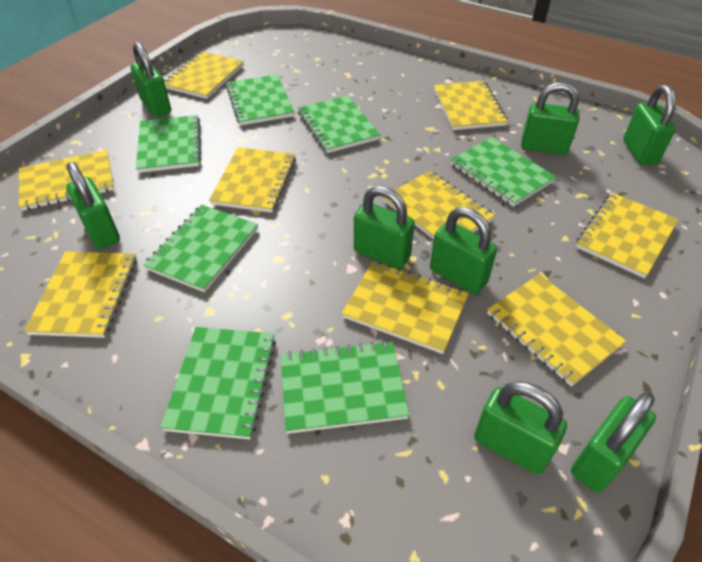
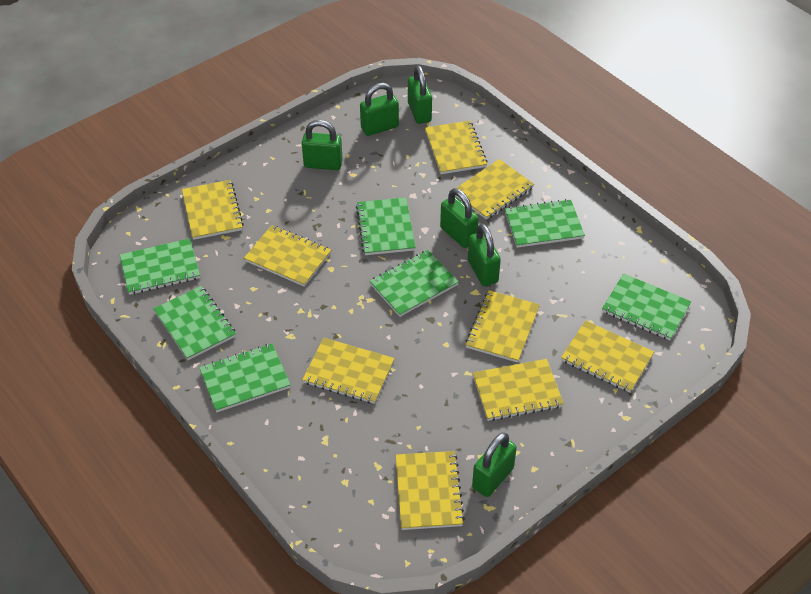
green padlock: [66,162,120,249] [130,42,171,117] [354,186,415,269] [430,207,497,294] [474,381,567,474] [521,82,579,155] [571,392,656,493] [623,85,676,165] = 8 -> [302,120,343,170] [360,83,399,136] [408,66,432,124] [440,188,479,248] [468,224,501,286] [472,432,517,497] = 6

